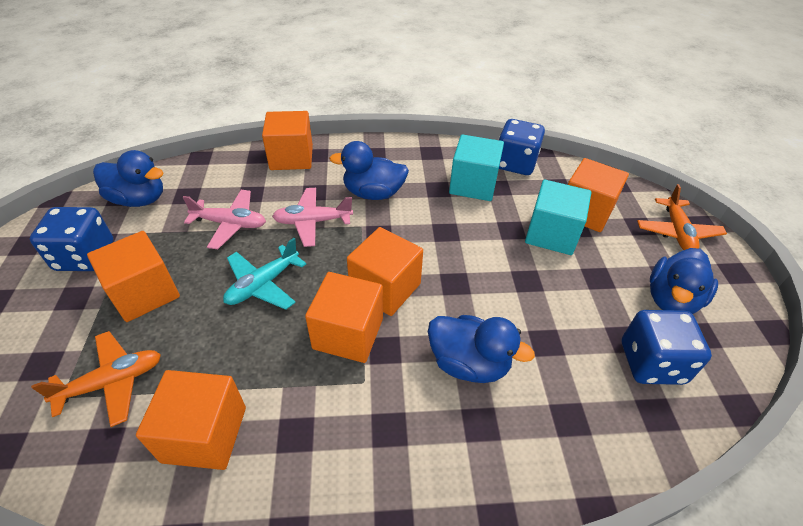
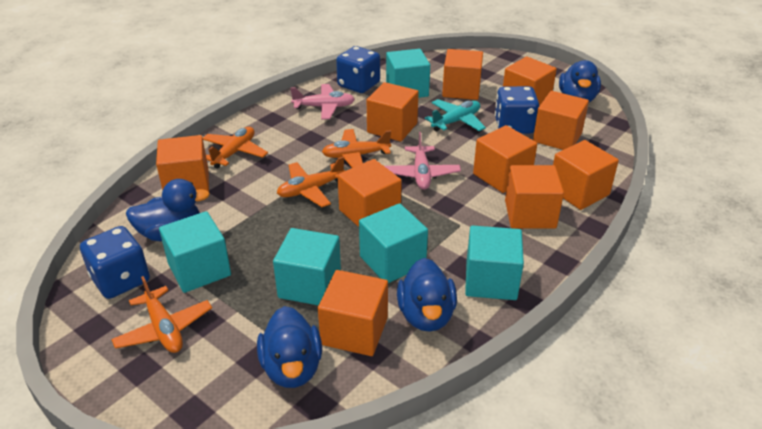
orange cube: [87,231,180,322] [136,370,246,470] [262,111,313,170] [305,272,383,363] [347,227,423,316] [568,158,629,232] = 6 -> [156,135,209,192] [318,270,388,356] [338,159,402,227] [367,82,419,142] [442,49,483,100] [473,125,537,193] [503,56,557,106] [505,165,564,229] [533,91,589,150] [553,140,619,210] = 10
orange plane: [31,331,161,427] [637,184,727,250] = 2 -> [111,276,212,353] [203,127,268,169] [277,157,345,207] [322,129,391,168] = 4
turquoise cube: [449,134,504,201] [525,180,591,255] = 2 -> [159,211,231,293] [273,228,341,305] [359,203,428,283] [386,49,430,98] [465,225,524,300] = 5

